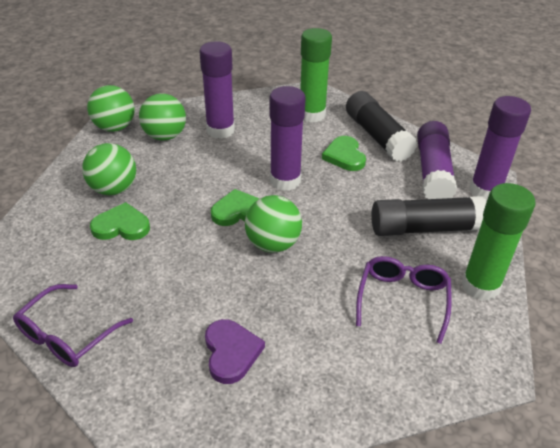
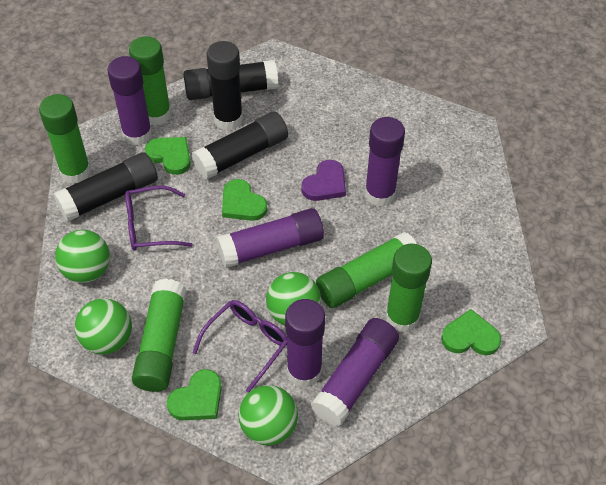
black glue stick: [346,91,417,162] [371,196,486,236] = 2 -> [53,152,158,222] [183,60,278,100] [192,112,288,180] [206,41,243,130] = 4
green glue stick: [300,28,332,122] [461,183,535,301] = 2 -> [39,94,91,184] [129,36,171,126] [132,279,187,392] [316,232,417,308] [385,244,432,333] = 5
green heart: [90,202,150,240] [211,189,260,226] [322,136,366,171] = 3 -> [145,137,191,175] [167,369,222,420] [222,179,267,221] [441,309,501,355] = 4
purple glue stick: [199,41,235,139] [270,86,305,191] [417,121,457,199] [470,96,531,201] = 4 -> [107,56,152,146] [216,208,324,268] [285,299,325,387] [311,318,399,426] [365,117,405,207] = 5

